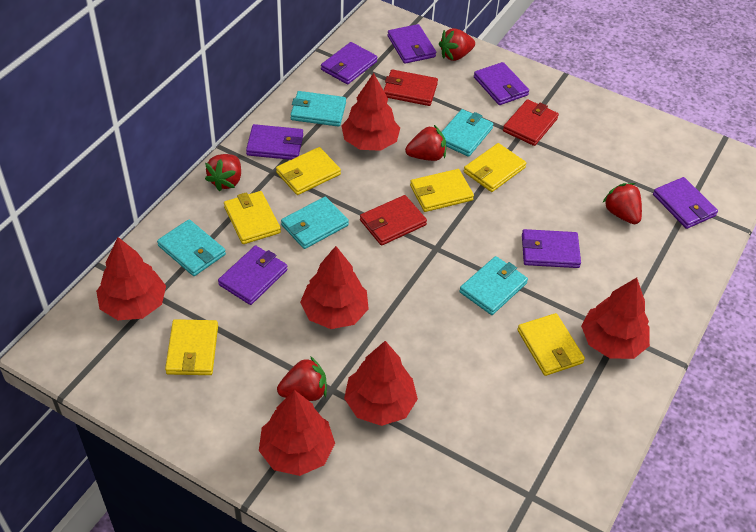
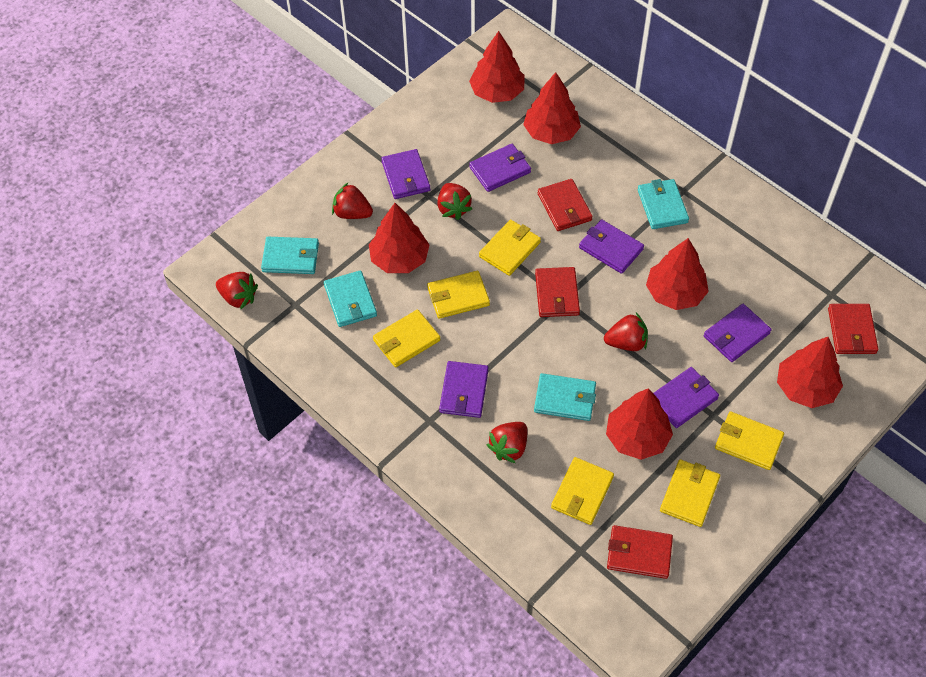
purple wallet: [218,245,288,305] [246,124,303,160] [321,42,378,84] [387,24,436,64] [474,62,529,105] [522,229,581,268] [653,177,718,229] = 7 -> [381,149,430,199] [439,361,489,418] [469,144,531,192] [579,219,644,274] [653,367,719,428] [704,304,772,362] = 6
red wallet: [360,195,427,246] [384,69,438,106] [503,99,559,146] = 3 -> [535,267,580,317] [538,179,593,231] [607,525,673,579] [828,304,878,354] = 4
turquoise wallet: [157,219,226,276] [281,197,349,249] [291,91,346,127] [441,109,493,157] [459,256,528,315] = 5 -> [261,237,319,274] [324,270,377,327] [534,373,596,421] [638,179,689,229] = 4

